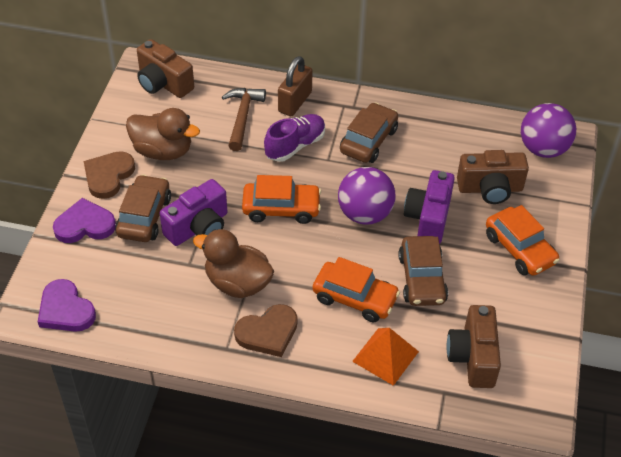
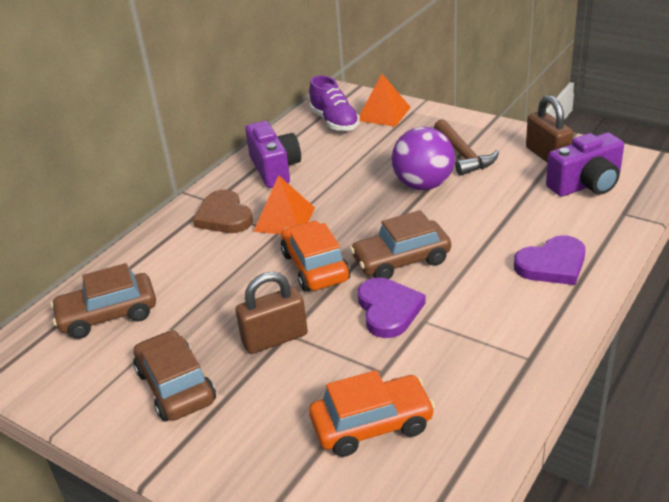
brown camera: [137,39,194,98] [447,305,501,388] [457,150,529,204] = 3 -> none = 0
brown duck: [126,108,200,160] [193,229,274,298] = 2 -> none = 0
brown heart: [84,151,135,199] [234,304,298,357] = 2 -> [193,190,253,233] = 1
brown padlock: [278,56,313,116] = 1 -> [235,272,308,354] [526,95,573,163] = 2
orange car: [242,175,321,224] [313,257,400,322] [486,205,560,276] = 3 -> [281,221,350,292] [309,370,435,457] = 2
orange pyramid: [352,328,419,386] = 1 -> [254,175,315,234] [359,74,411,127] = 2
purple ball: [338,167,395,225] [521,103,576,158] = 2 -> [391,127,455,190] = 1

